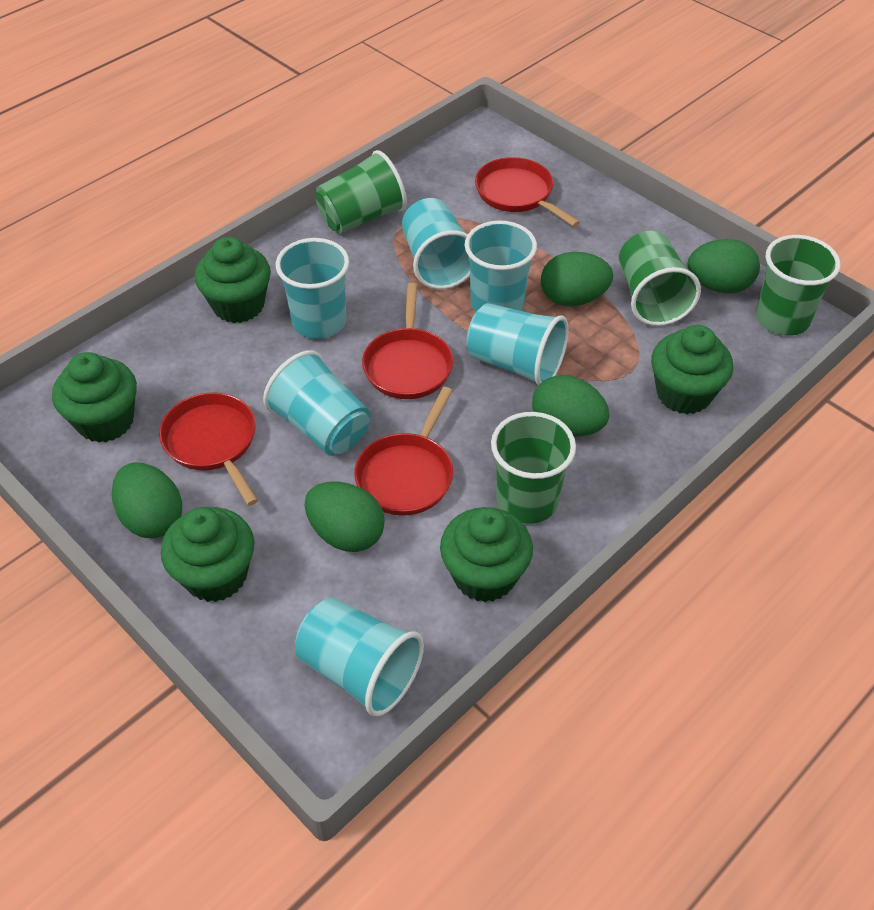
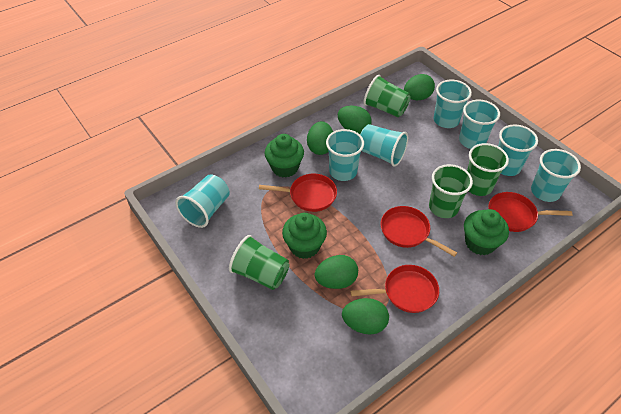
green cupcake: [52,352,137,443] [161,507,254,602] [195,237,271,323] [440,507,533,602] [651,325,733,414] = 5 -> [265,134,304,178] [282,213,327,259] [464,209,509,255] = 3
turquoise cup: [263,350,370,456] [276,238,349,339] [295,598,424,717] [402,198,470,289] [465,220,537,312] [467,303,569,386] = 6 -> [175,174,230,228] [326,129,364,181] [360,124,408,167] [434,80,472,128] [459,100,500,149] [498,124,538,176] [531,149,581,202] = 7

